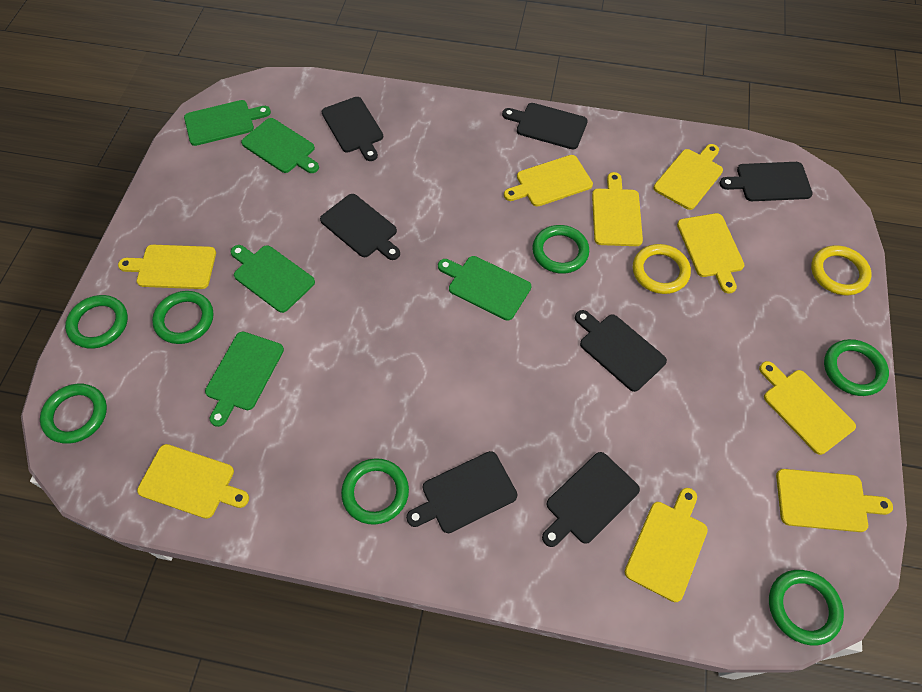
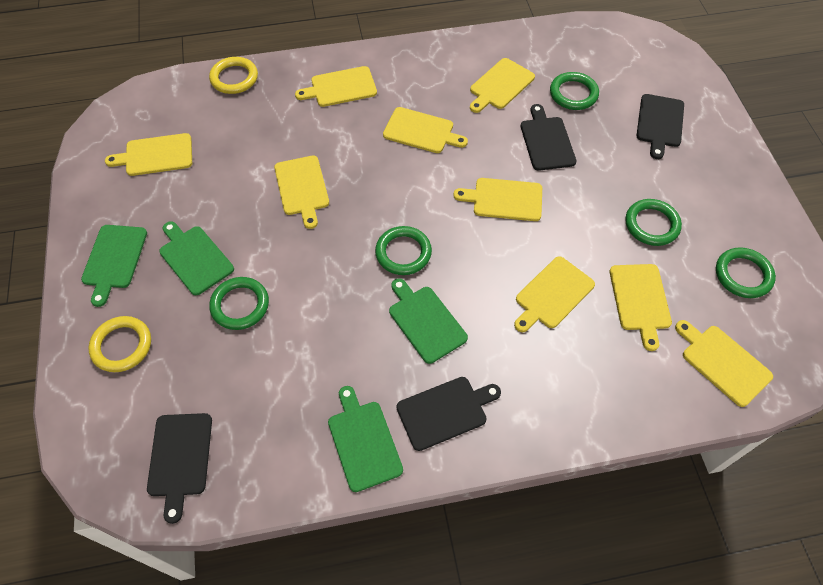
black cutting board: [320,194,400,260] [321,97,383,161] [406,451,517,533] [502,103,588,149] [542,452,640,547] [575,310,667,392] [719,162,813,201] = 7 -> [147,413,212,524] [396,377,501,451] [521,104,577,171] [636,94,684,159] = 4
green cutting board: [184,100,271,146] [205,332,284,427] [230,245,315,313] [241,118,319,173] [438,256,531,321] = 5 -> [81,225,147,307] [159,221,234,295] [328,386,403,492] [389,278,468,364] = 4
green ring: [40,384,107,444] [65,295,128,349] [152,291,213,344] [341,458,409,524] [532,225,589,274] [769,570,844,645] [824,339,889,396] = 7 -> [209,277,269,330] [375,226,432,275] [550,72,599,110] [625,199,682,246] [716,247,776,298] = 5

